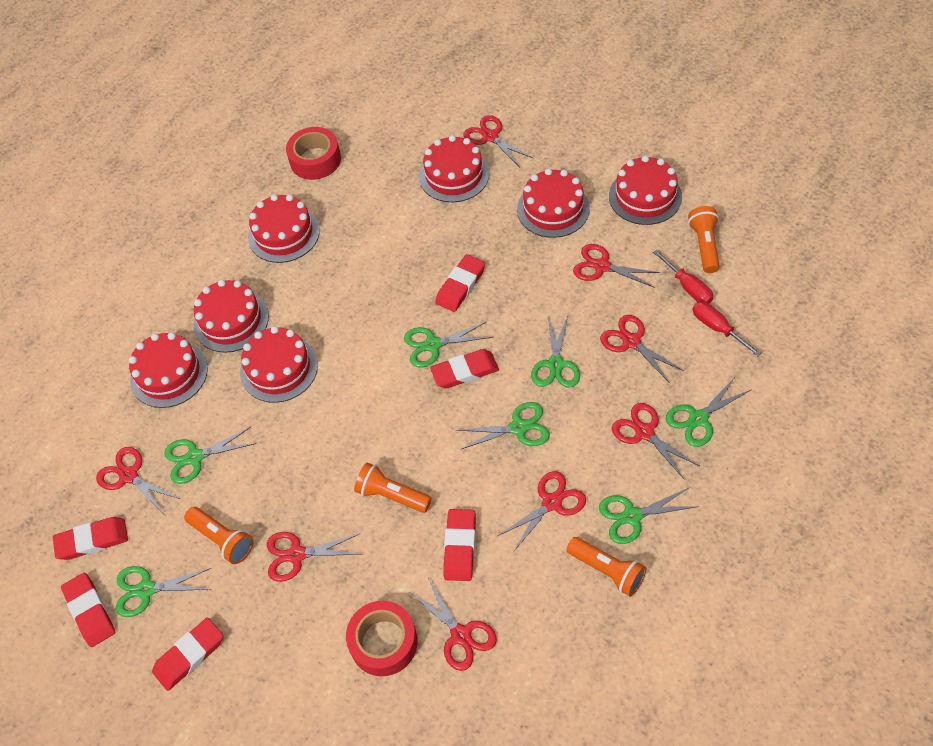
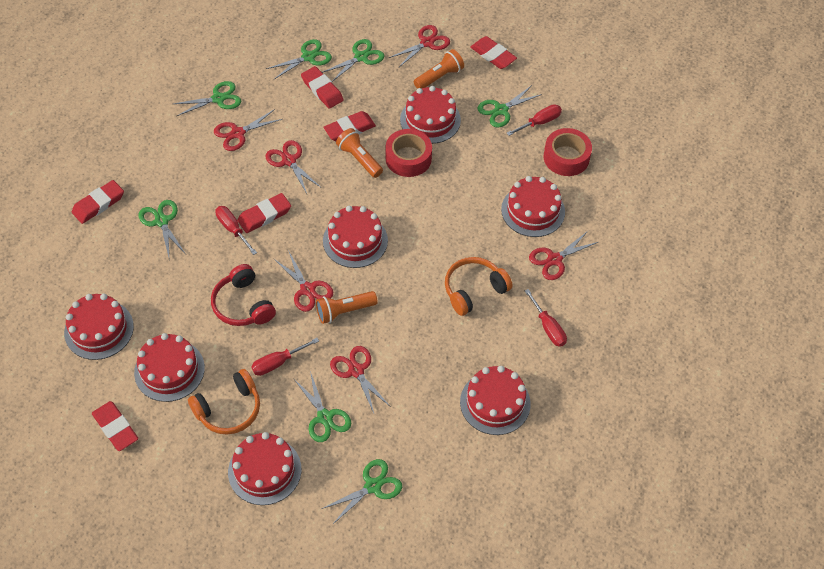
orange flashlight: [184,507,254,564] [354,462,432,513] [567,537,647,597] [688,206,720,273] = 4 -> [316,291,378,324] [336,128,383,178] [414,49,464,89] = 3
orange headphones: none = 0 -> [188,369,260,435] [445,257,513,316] = 2
red headphones: none = 0 -> [211,264,276,326] = 1
red scissors: [96,447,180,514] [267,532,361,582] [411,578,497,671] [463,115,534,167] [498,471,586,552] [573,244,661,288] [600,315,684,383] [612,403,699,480] = 8 -> [214,109,282,151] [265,140,320,194] [274,250,333,312] [330,346,391,413] [389,25,450,67] [529,231,598,280] = 6
red screwdriver: [653,250,713,303] [693,301,761,357] = 2 -> [215,206,257,255] [251,338,319,376] [507,104,562,136] [525,289,567,347] = 4

